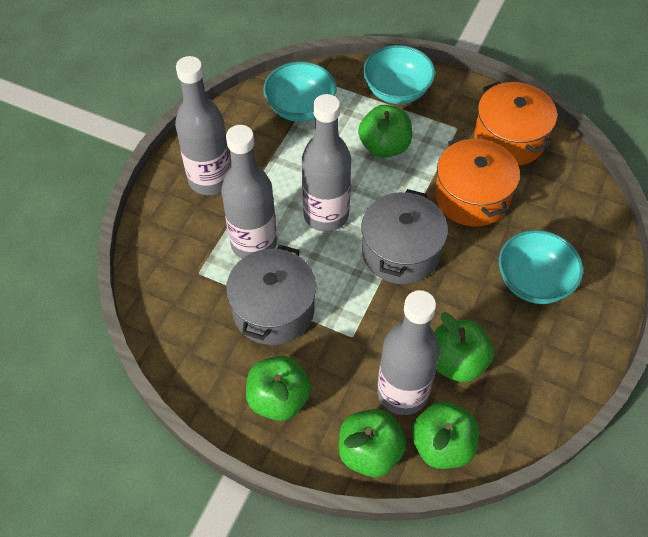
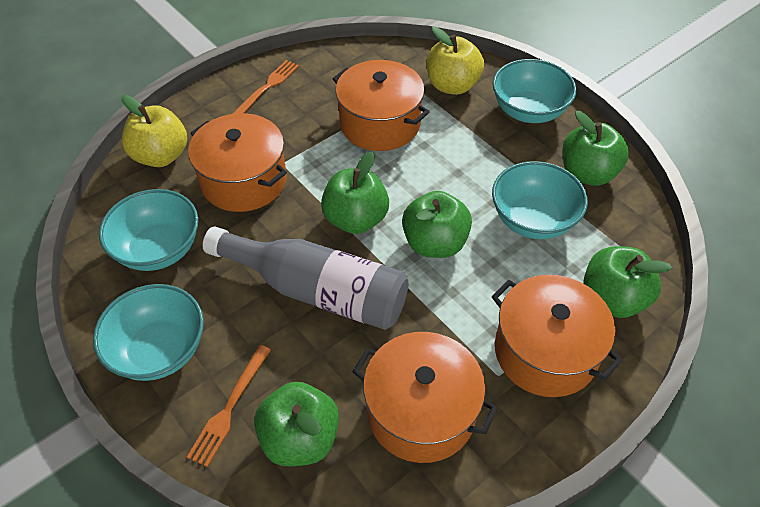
grey bottle: [175,56,231,195] [221,125,277,259] [302,94,351,232] [377,290,440,415] = 4 -> [203,226,409,330] = 1
grey pot: [226,245,316,345] [362,189,448,284] = 2 -> none = 0
orange fork: none = 0 -> [187,345,271,467] [232,60,299,114] = 2
orange pot: [435,136,520,227] [474,81,557,165] = 2 -> [188,113,287,212] [333,60,430,151] [353,332,498,463] [492,275,622,397] = 4
turquoise bowl: [263,62,337,122] [363,45,435,104] [499,230,583,304] = 3 -> [93,284,204,381] [99,189,198,271] [492,161,588,239] [493,59,577,123] = 4
yellow apple: none = 0 -> [121,95,187,167] [427,27,484,95] = 2

